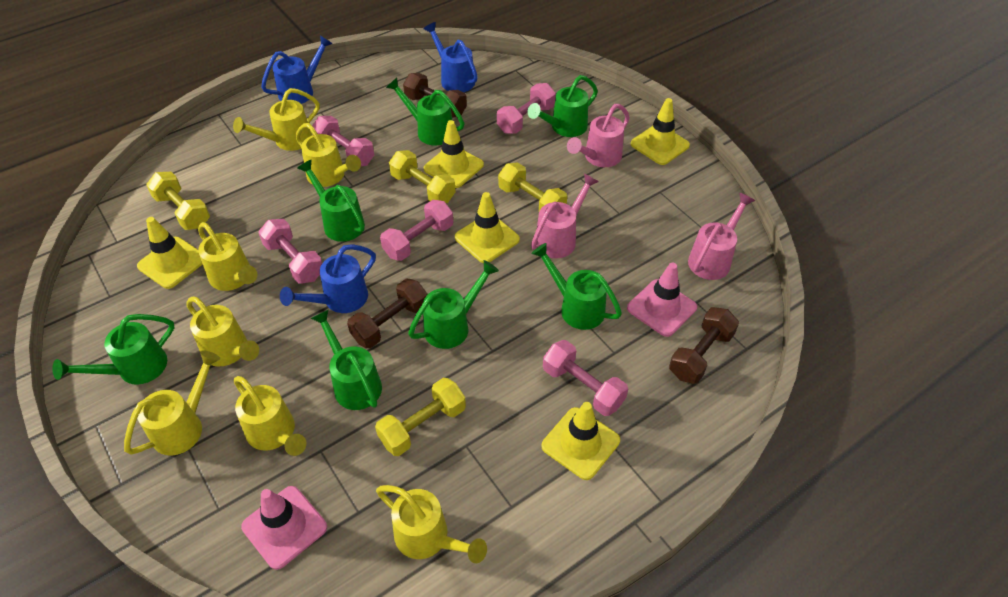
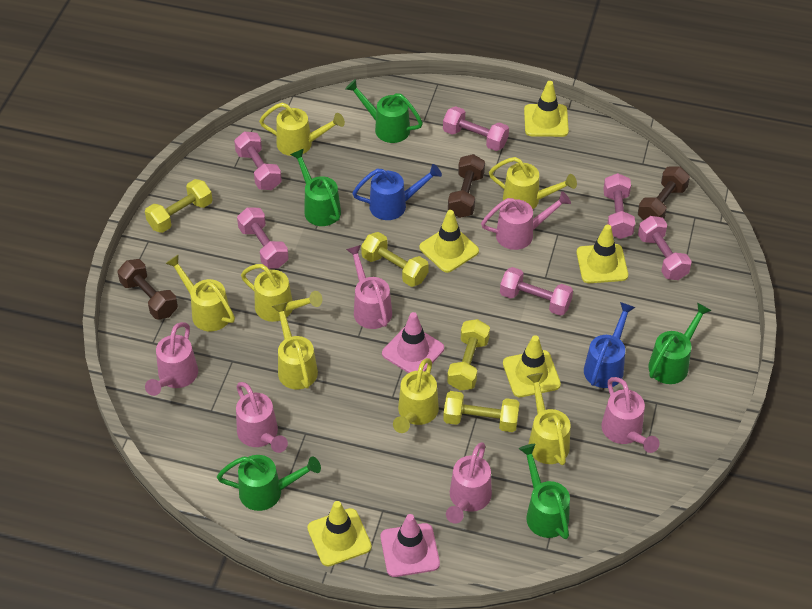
blue watering can: [261,35,333,104] [280,244,376,313] [424,22,478,92] = 3 -> [353,164,442,220] [584,302,636,388] = 2
green watering can: [52,314,175,385] [297,160,365,242] [311,309,382,410] [386,78,464,145] [408,260,499,349] [528,75,598,137] [531,243,622,330] = 7 -> [217,455,321,511] [290,149,341,226] [345,79,423,143] [519,444,570,539] [648,302,712,384] = 5
pink dumbbell: [258,219,322,284] [312,116,374,166] [380,200,453,261] [497,83,556,134] [543,340,628,416] = 5 -> [234,132,282,190] [237,207,289,268] [443,106,509,151] [500,267,573,316] [603,173,635,239] [638,216,692,280] = 6
pink watering can: [531,174,599,258] [567,104,630,167] [688,193,755,280] = 3 -> [145,322,198,396] [236,382,288,453] [346,245,392,329] [446,442,492,524] [481,191,571,250] [601,377,660,453] = 6

